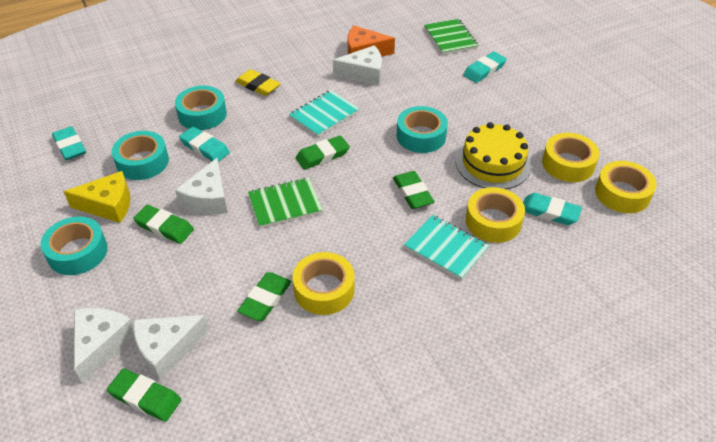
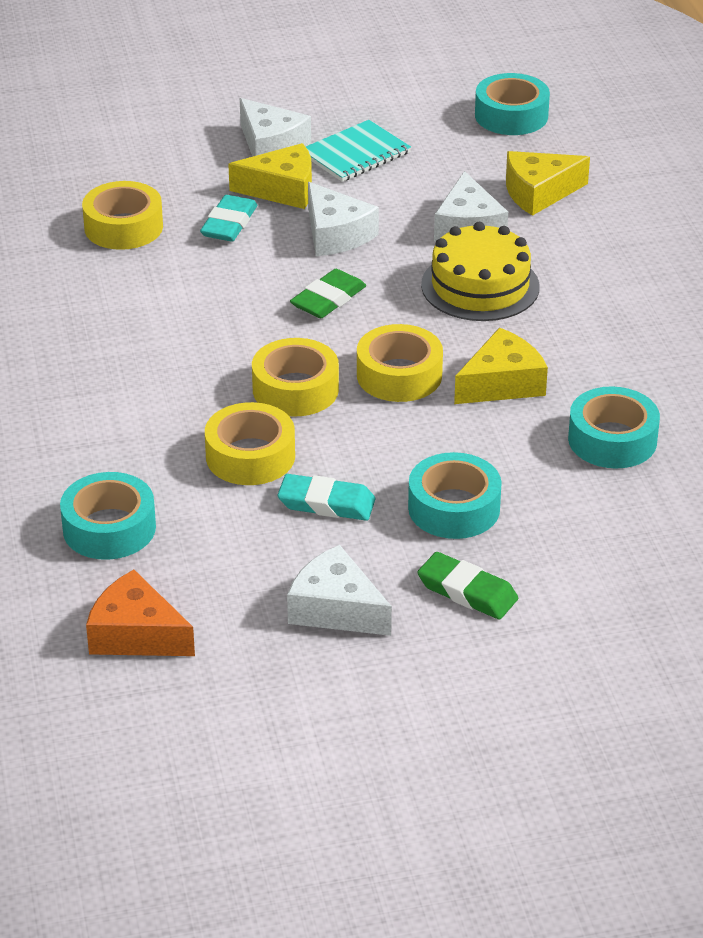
green eraser: [107,368,181,422] [133,205,194,244] [237,272,292,321] [296,135,350,170] [393,171,435,209] = 5 -> [290,269,366,318] [417,552,518,620] = 2
green notebook: [248,178,323,228] [425,19,479,54] = 2 -> none = 0
turquoise eraser: [52,126,86,160] [179,127,230,162] [463,51,507,83] [523,193,582,225] = 4 -> [200,195,257,242] [277,474,375,521] = 2
turquoise notebook: [289,90,360,137] [404,215,489,280] = 2 -> [306,120,411,182] = 1
yellow cheese: [64,171,130,223] = 1 -> [228,143,312,209] [454,328,548,404] [506,151,590,216] = 3
yellow eraser: [235,69,281,96] = 1 -> none = 0

